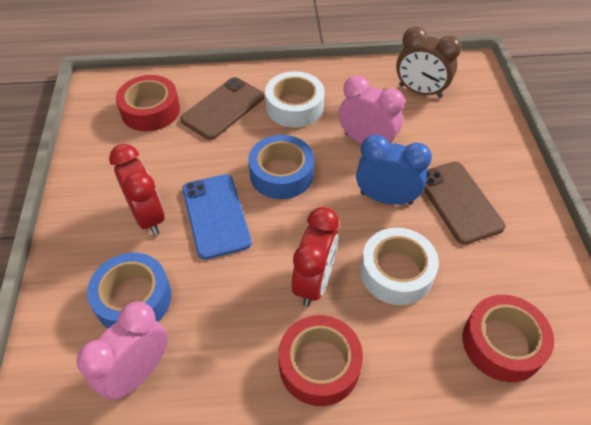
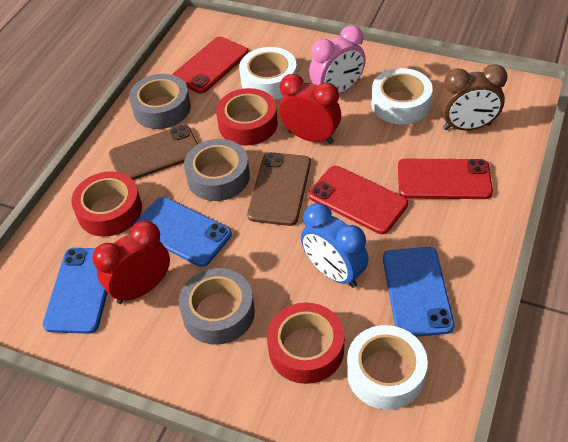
blue phone: [182,174,252,260] = 1 -> [43,248,107,334] [132,197,232,267] [383,247,454,337] = 3
blue tape: [87,253,171,329] [248,135,314,199] = 2 -> none = 0
grey tape: none = 0 -> [129,74,191,129] [179,268,255,345] [184,139,250,201] = 3
pink clock: [77,302,168,400] [339,75,405,145] = 2 -> [309,25,366,94] = 1
red phone: none = 0 -> [172,37,249,93] [309,166,408,234] [398,159,493,199] = 3
white tape: [265,71,325,127] [360,228,439,305] = 2 -> [239,47,297,99] [347,325,428,410] [371,68,433,124] = 3

